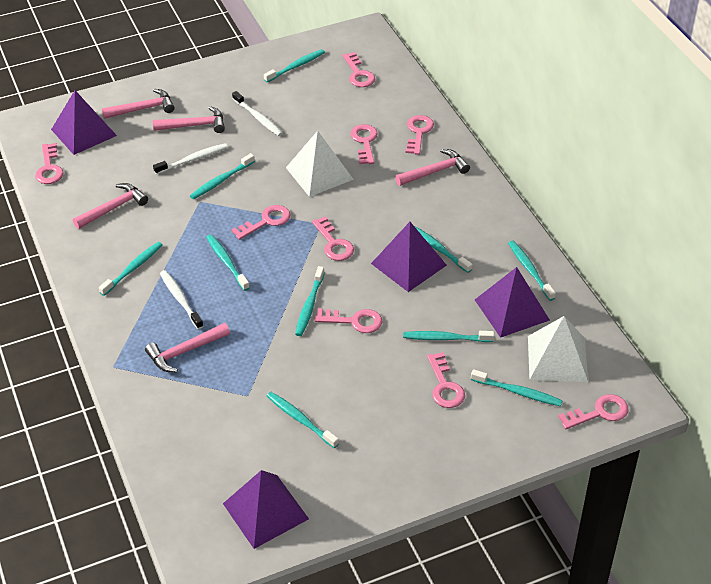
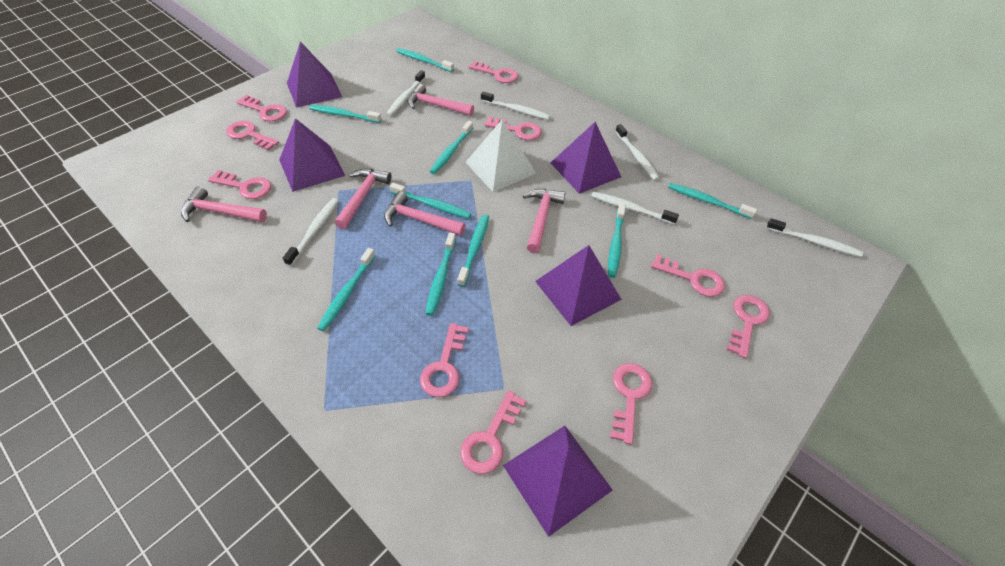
pink key: [35,143,64,184] [231,205,290,240] [312,216,354,261] [314,308,382,333] [342,52,375,87] [350,124,378,164] [406,115,434,155] [427,352,465,408] [558,394,629,429] = 9 -> [208,170,271,199] [226,121,279,151] [236,95,287,122] [420,323,469,397] [460,390,526,474] [469,61,518,83] [484,116,542,140] [610,363,652,445] [651,254,725,297] [727,295,770,358] = 10
purple pyramid: [51,90,117,155] [223,470,309,549] [371,222,447,292] [475,267,550,338] = 4 -> [279,118,345,192] [287,41,342,108] [503,426,613,537] [535,245,622,326] [551,122,621,194] = 5
turquoise toothbrush: [99,242,162,296] [190,153,255,200] [206,234,250,291] [264,49,325,82] [267,392,339,448] [295,266,325,336] [403,331,494,342] [414,226,472,273] [471,369,563,406] [508,241,556,301] = 10 -> [309,105,382,123] [317,248,376,331] [390,183,471,219] [396,48,454,72] [425,233,456,316] [430,121,473,174] [457,214,489,287] [608,204,626,278] [668,183,757,219] = 9
white pyramid: [286,131,354,197] [528,316,588,382] = 2 -> [466,120,536,192] = 1
white toothbrush: [153,143,228,174] [160,270,203,329] [232,91,283,136] = 3 -> [283,198,339,266] [386,70,425,116] [481,92,550,120] [591,192,679,225] [615,124,660,181] [766,218,863,257] = 6

